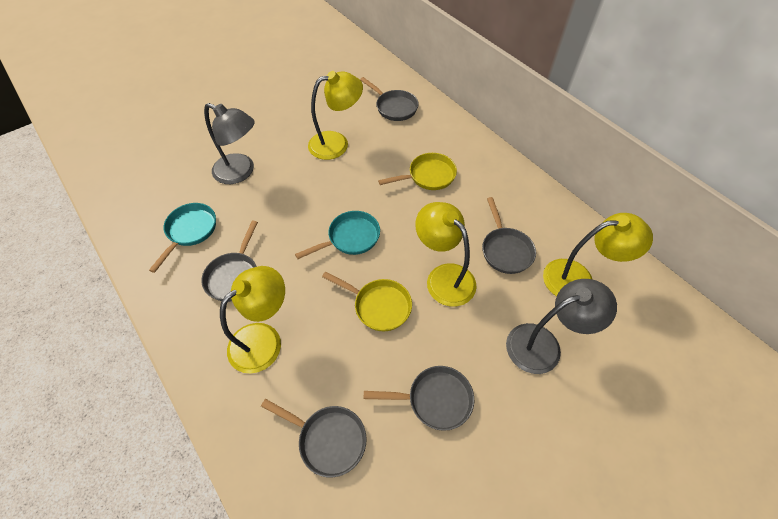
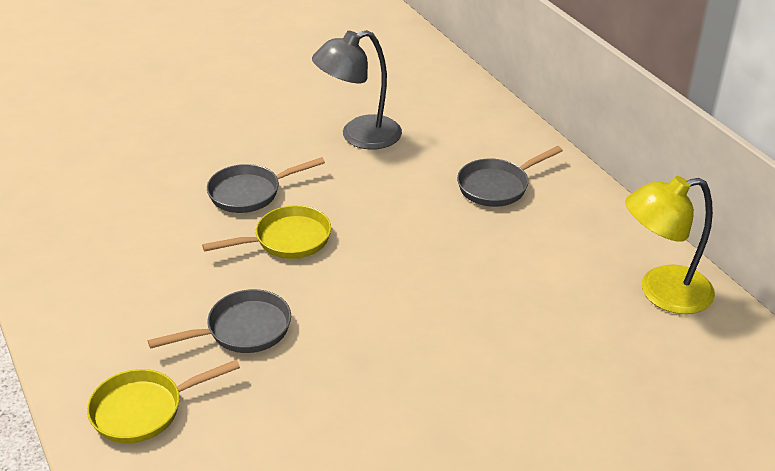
grey lamp: [204,103,255,184] [506,279,617,374] = 2 -> [312,30,402,150] = 1
grey pan: [201,221,258,302] [261,399,367,478] [360,77,419,121] [363,366,474,431] [482,197,536,274] = 5 -> [148,289,291,353] [207,157,325,213] [457,146,563,207] = 3
turquoise pan: [149,203,216,273] [295,211,380,259] = 2 -> none = 0
yellow lamp: [220,266,285,374] [308,71,363,160] [415,202,477,306] [543,213,653,297] = 4 -> [625,176,715,314] = 1

